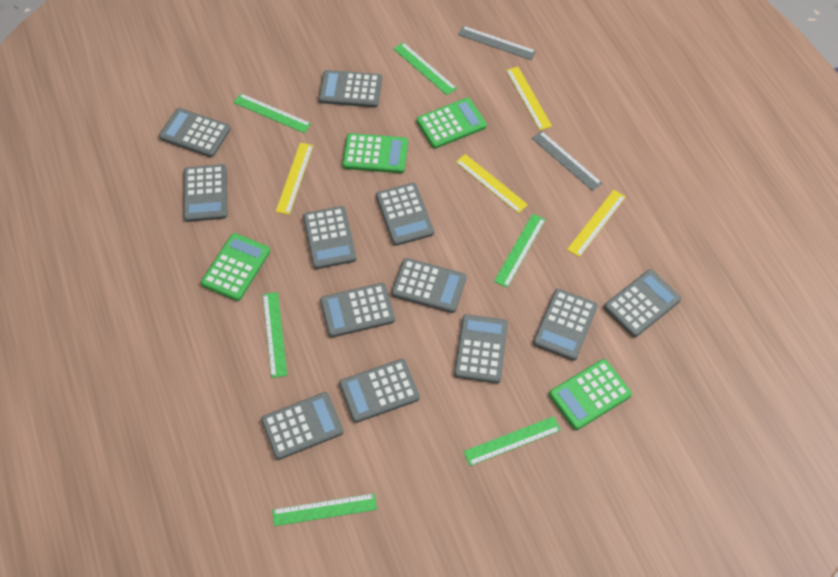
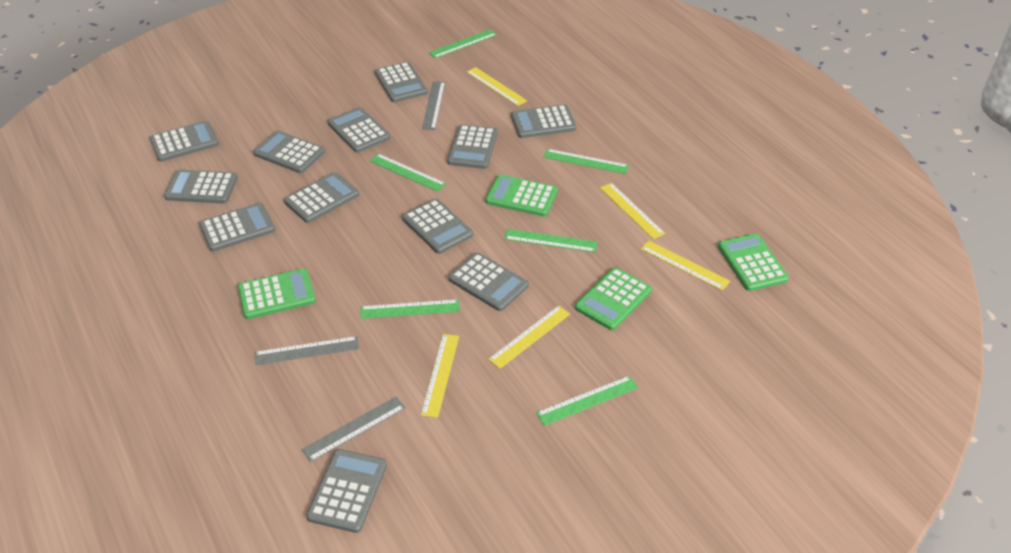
grey ruler: [458,26,536,60] [532,131,602,191] = 2 -> [255,336,359,365] [302,397,406,462] [422,81,445,130] = 3
yellow ruler: [276,143,313,215] [456,154,528,213] [506,67,552,130] [567,190,626,257] = 4 -> [421,334,459,418] [466,67,527,106] [488,305,570,369] [600,183,665,239] [641,241,730,291] = 5

